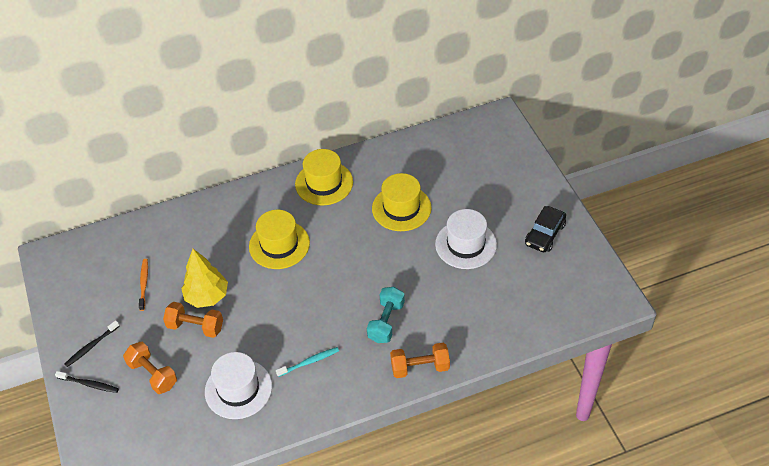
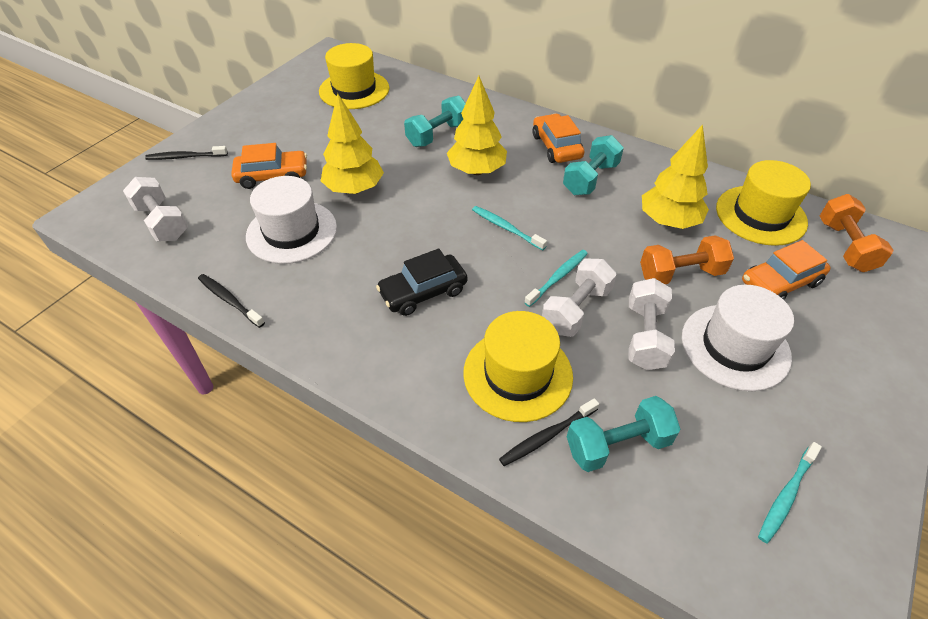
black toothbrush: [55,371,119,393] [65,320,119,367] = 2 -> [145,146,228,160] [198,274,265,328] [499,398,599,466] = 3
orange car: none = 0 -> [231,143,307,189] [533,114,584,163] [742,240,831,300] = 3
orange dumbbell: [123,342,177,394] [163,302,223,338] [390,343,450,378] = 3 -> [640,235,734,284] [820,194,894,272] = 2
orange toothbrush: [139,259,148,311] = 1 -> none = 0
turquoise dumbbell: [367,287,405,343] = 1 -> [404,96,466,147] [563,135,624,195] [567,396,681,472] = 3
turquoise toothbrush: [276,347,339,377] = 1 -> [472,206,547,251] [524,250,588,307] [758,442,822,543] = 3
white dumbbell: none = 0 -> [123,177,188,241] [542,258,617,337] [628,278,675,370] = 3
yellow tree: [181,249,228,308] = 1 -> [321,93,384,194] [447,76,507,175] [642,125,709,229] = 3

